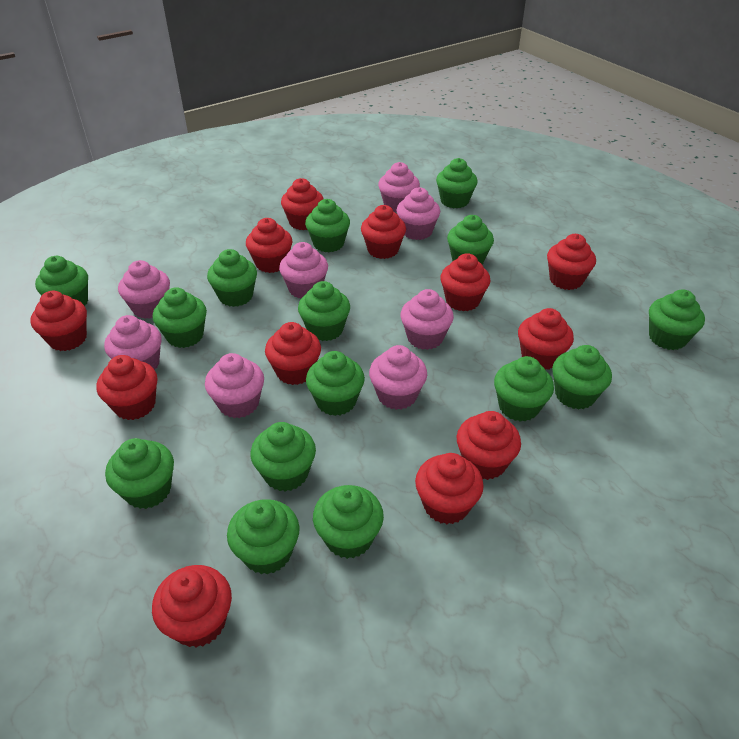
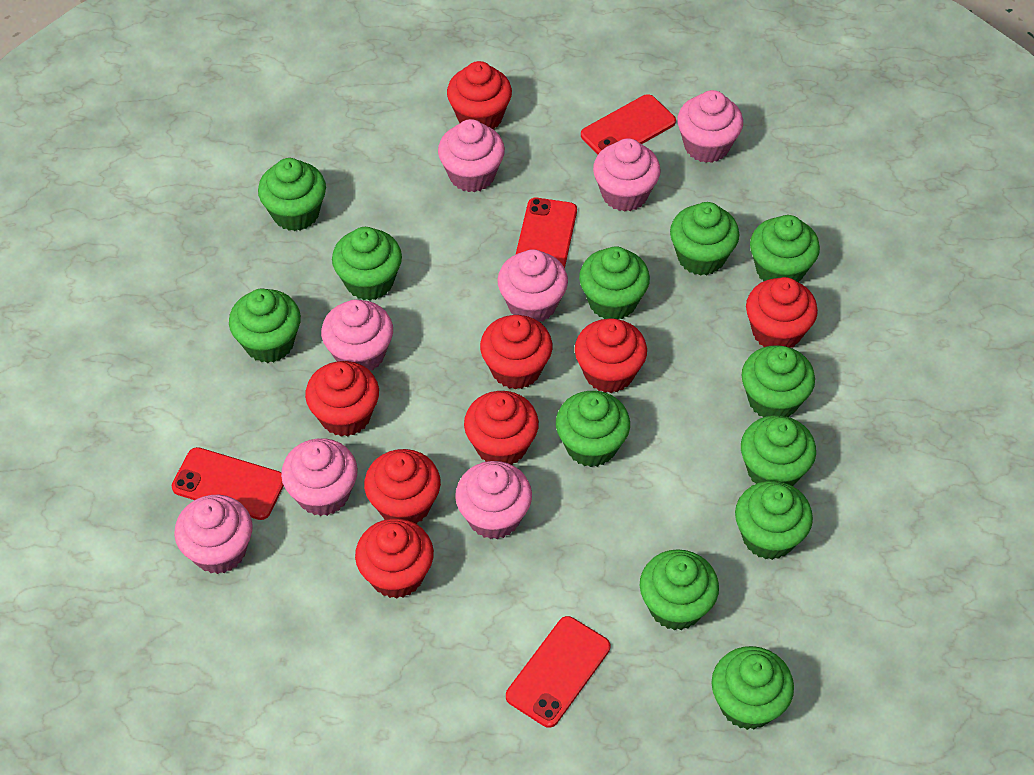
green cupcake: [35,256,88,306] [105,438,174,509] [153,287,207,348] [207,249,257,307] [227,499,300,575] [250,422,316,492] [298,281,350,341] [305,199,350,252] [306,351,365,416] [313,485,384,559] [436,158,478,209] [447,215,494,264] [494,356,554,422] [552,345,612,410] [649,289,705,350] = 15 -> [229,289,301,363] [258,158,326,231] [332,227,402,301] [556,391,630,467] [579,246,650,319] [640,549,719,630] [670,202,739,276] [711,646,794,730] [735,481,813,560] [741,345,815,417] [741,415,816,486] [750,215,820,282] = 12
red cupcake: [30,290,87,351] [97,355,157,420] [152,565,232,647] [246,218,292,273] [265,322,321,385] [281,178,323,230] [361,205,406,259] [415,453,484,524] [440,253,491,311] [457,411,521,480] [518,308,574,370] [547,234,596,290] = 12 -> [305,361,379,437] [355,519,434,599] [364,449,441,524] [447,61,512,130] [464,391,539,465] [480,315,552,390] [575,318,647,393] [746,277,818,348] = 8
red phone: none = 0 -> [171,447,284,520] [506,616,610,728] [515,198,577,268] [581,94,676,154] = 4

